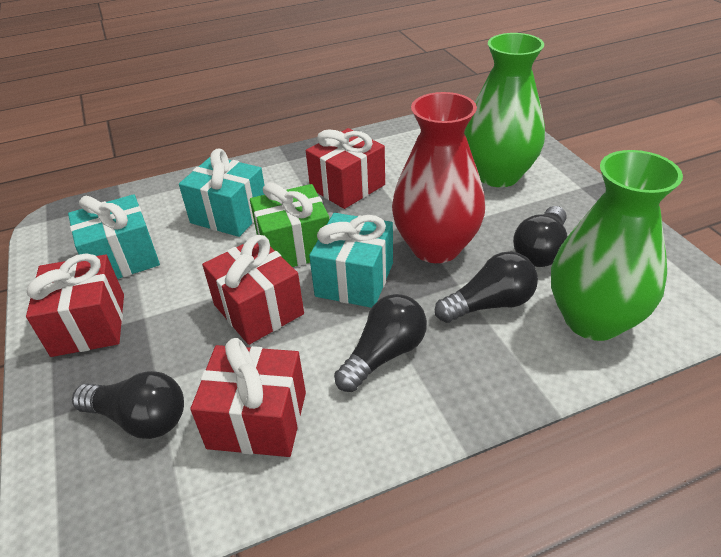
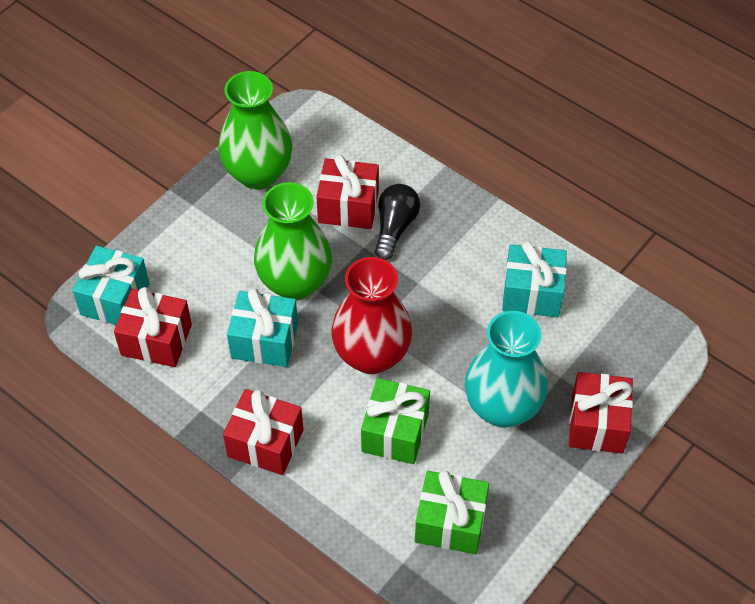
black light bulb: [72,371,184,439] [334,294,427,392] [435,251,538,323] [513,206,567,267] = 4 -> [375,184,420,260] = 1
green gift: [250,182,330,267] = 1 -> [361,378,430,464] [415,471,489,554] = 2
turquoise vase: none = 0 -> [465,311,548,427] = 1

